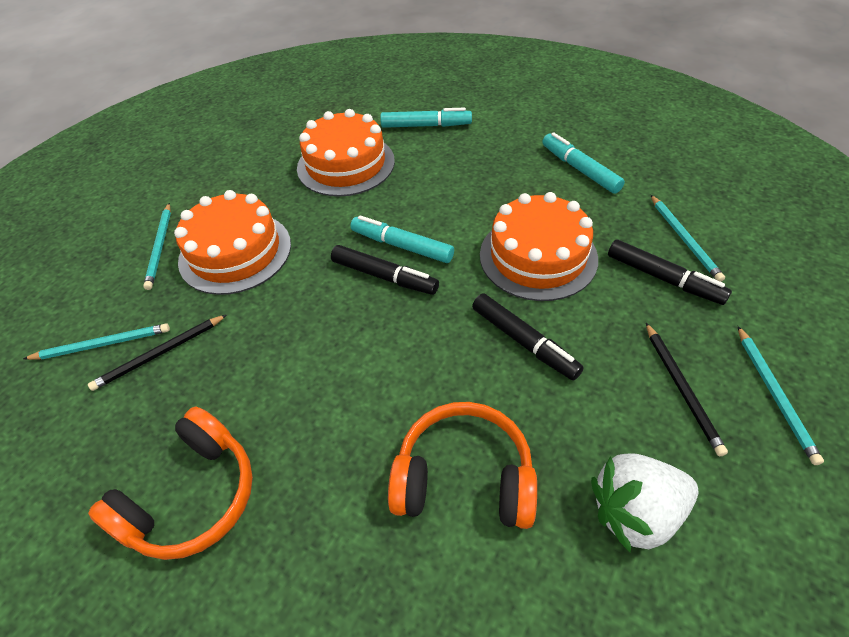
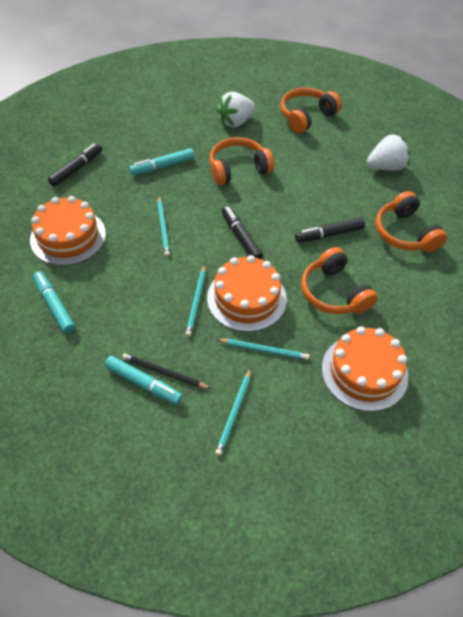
black pencil: [88,315,227,391] [646,323,728,456] = 2 -> [122,353,211,389] = 1
orange headphones: [88,406,253,560] [388,402,537,529] = 2 -> [210,137,274,186] [280,88,342,133] [301,247,378,314] [375,191,447,252] = 4
white strawberry: [591,453,698,553] = 1 -> [217,92,255,128] [367,134,410,171] = 2

